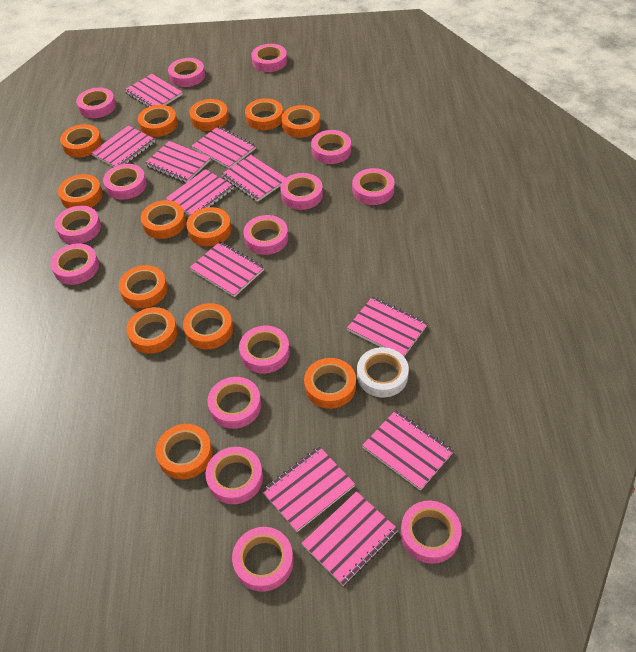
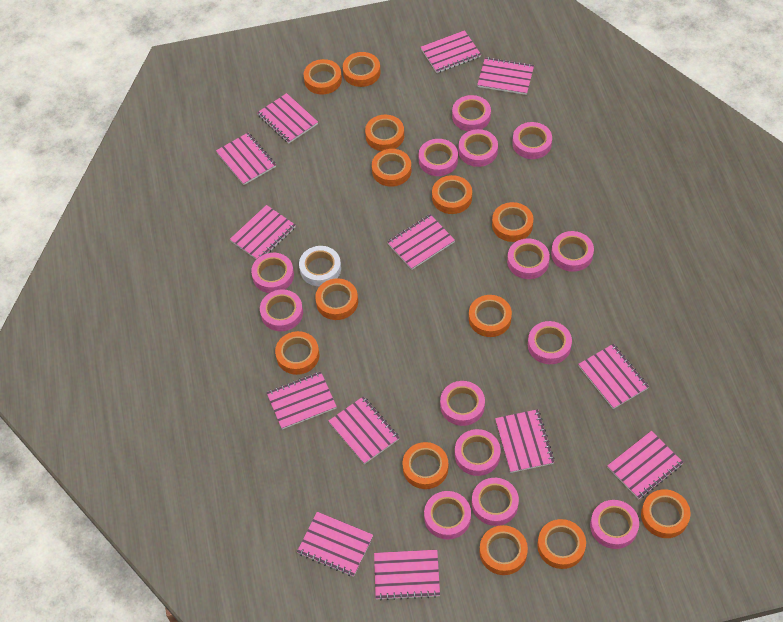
pink notebook: [91,126,155,167] [124,74,183,107] [145,141,211,183] [166,169,234,215] [190,242,264,297] [192,126,256,168] [221,155,286,202] [262,446,355,532] [301,491,399,586] [347,296,428,356] [362,410,454,491] = 11 -> [216,133,276,185] [230,205,296,259] [257,93,318,143] [266,372,337,429] [297,512,373,577] [329,396,400,464] [374,550,440,600] [387,214,455,270] [421,30,481,73] [477,57,534,95] [495,409,555,473] [578,344,649,409] [607,431,684,499] = 13
pink tape: [50,243,99,285] [55,206,101,244] [76,87,116,118] [103,164,147,200] [168,58,205,87] [206,447,263,504] [207,377,261,429] [232,527,294,592] [239,325,290,374] [243,215,288,255] [251,44,287,72] [280,173,323,210] [311,130,351,164] [352,168,395,205] [400,500,462,564] = 15 -> [251,253,294,293] [260,289,303,331] [419,139,458,176] [424,491,471,540] [440,381,485,426] [452,95,491,131] [455,429,501,476] [459,129,498,167] [472,478,519,526] [507,238,550,279] [512,122,552,159] [528,321,572,364] [551,231,594,272] [590,500,639,549] = 14

